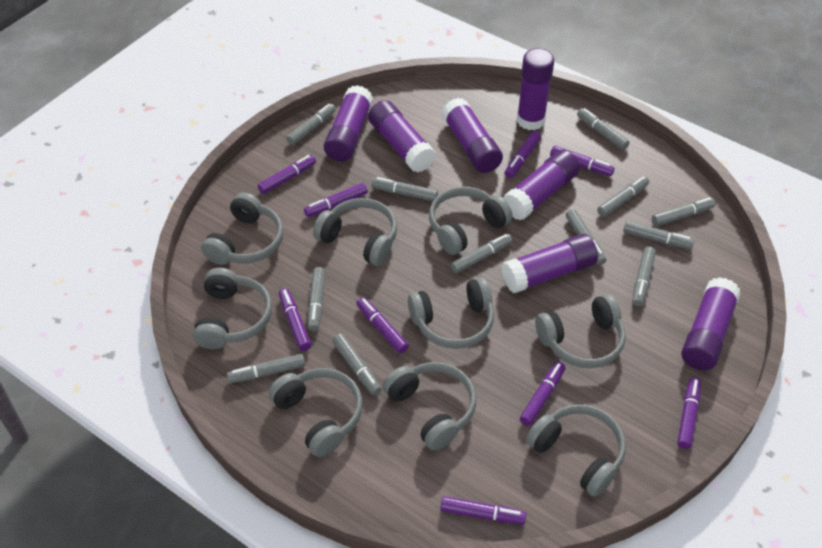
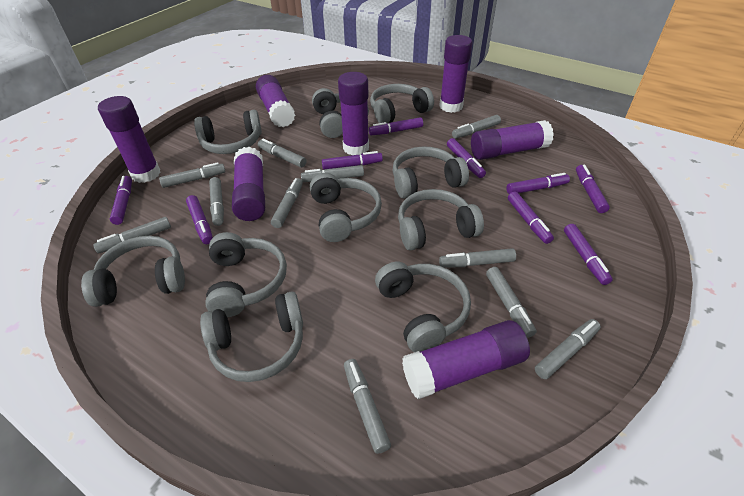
grey headphones: [193,268,272,349] [201,192,284,265] [269,368,363,457] [313,198,397,266] [383,362,476,450] [408,277,494,349] [429,187,512,255] [526,404,626,497] [535,294,626,368] = 9 -> [81,236,185,307] [194,110,262,154] [200,292,303,382] [205,232,287,317] [310,173,382,242] [312,88,369,138] [370,84,434,124] [375,262,471,352] [393,146,469,199] [398,189,484,251] = 10
grey marker: [227,354,305,383] [287,104,336,145] [308,267,325,331] [332,334,382,395] [371,177,438,201] [450,234,512,274] [566,209,607,265] [577,108,630,150] [597,176,649,217] [623,221,694,249] [632,247,656,306] [652,197,715,226] = 12 -> [93,217,171,254] [159,162,226,188] [209,177,224,226] [258,139,307,168] [271,178,303,228] [301,165,364,182] [344,359,391,454] [439,248,516,268] [452,115,501,139] [486,267,537,338] [535,319,601,379] = 11

